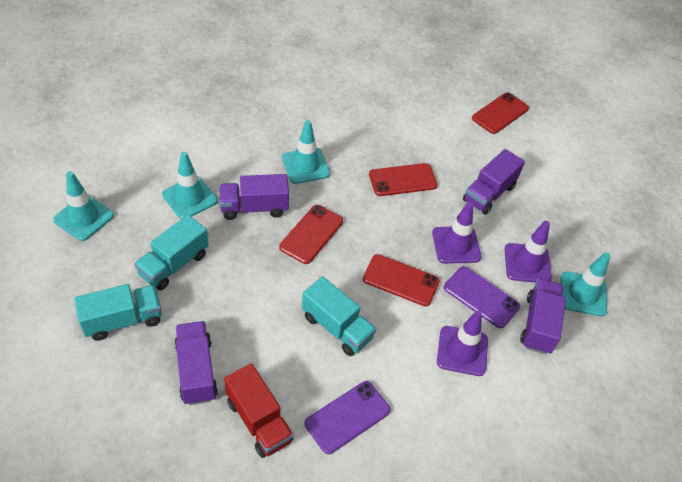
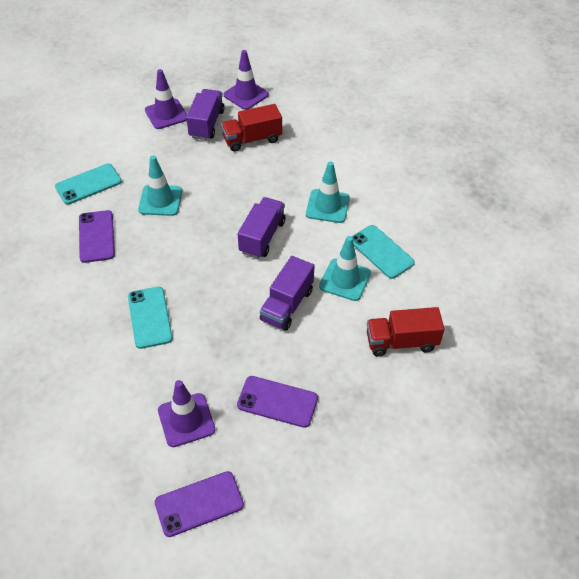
purple phone: [305,381,391,454] [444,266,520,328] = 2 -> [79,210,115,263] [155,471,244,537] [237,376,318,428] = 3
purple truck: [175,321,218,405] [219,174,289,220] [463,149,525,215] [520,278,566,354] = 4 -> [186,89,225,140] [238,197,285,258] [260,256,315,331] = 3
red phone: [279,205,343,264] [363,254,440,307] [369,163,438,196] [472,92,529,134] = 4 -> none = 0
red truck: [224,363,294,458] = 1 -> [221,104,282,152] [367,307,445,356] = 2
turquoise phone: none = 0 -> [55,164,122,204] [128,287,173,349] [351,225,415,279] = 3
turquoise traffic cone: [53,171,114,241] [162,152,218,219] [282,120,330,184] [560,252,610,316] = 4 -> [138,156,182,216] [306,161,350,223] [319,236,371,301] = 3
turquoise truck: [74,284,162,341] [134,215,209,290] [302,276,377,356] = 3 -> none = 0

